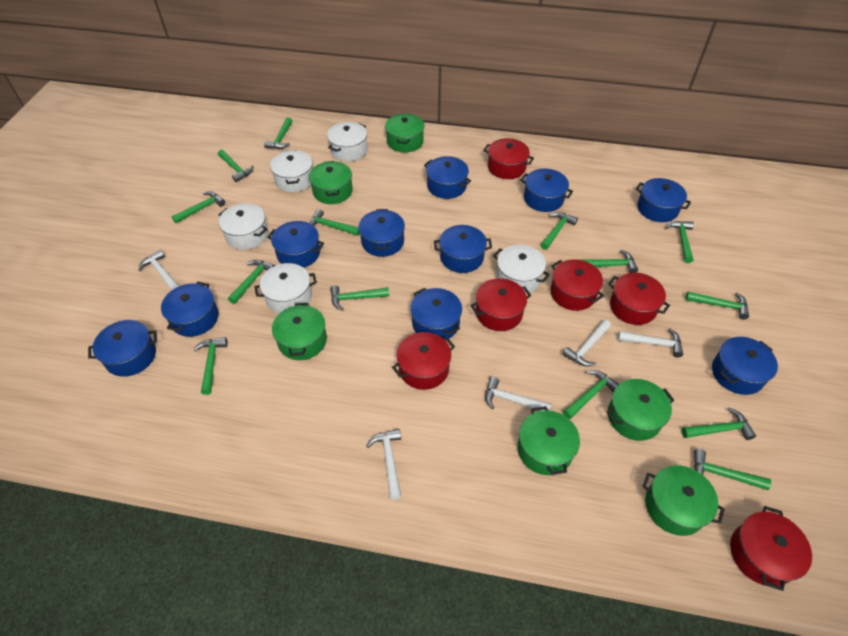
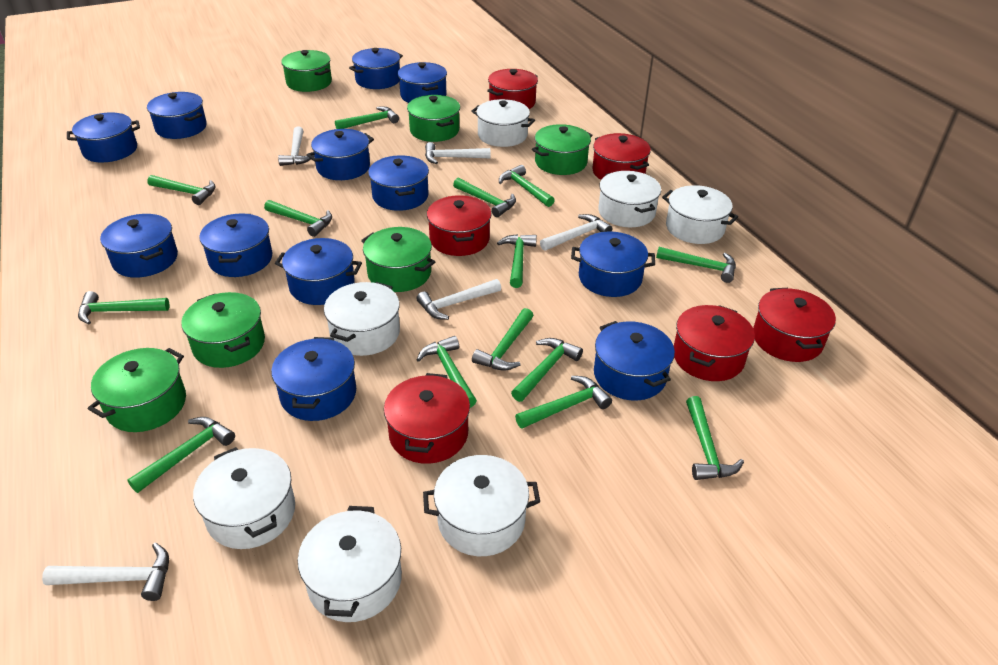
blue pot: [88,320,157,377] [161,282,219,337] [267,221,324,268] [358,209,405,257] [410,288,462,339] [424,156,471,199] [434,225,492,273] [520,169,573,212] [636,178,691,222] [712,337,778,395] = 10 -> [67,112,140,163] [100,214,178,278] [147,92,207,139] [199,213,273,277] [271,337,356,421] [275,238,362,305] [307,129,374,180] [349,48,403,89] [368,155,429,211] [398,62,447,103] [571,232,655,297] [594,321,675,400] = 12
white pot: [218,203,268,250] [254,263,317,314] [270,150,313,192] [327,122,368,161] [493,245,550,294] = 5 -> [193,447,295,549] [298,506,402,622] [324,282,400,356] [423,455,540,556] [471,99,535,147] [598,171,661,227] [662,185,738,244] = 7

